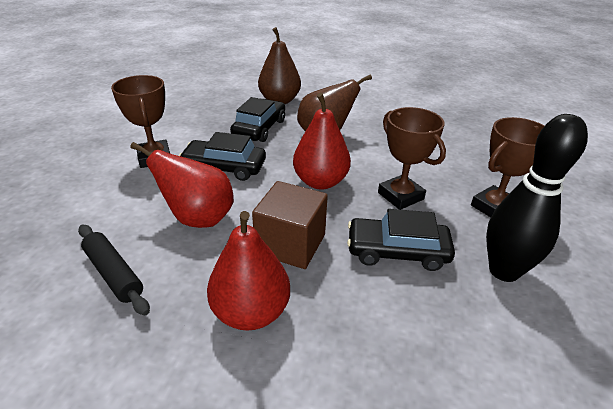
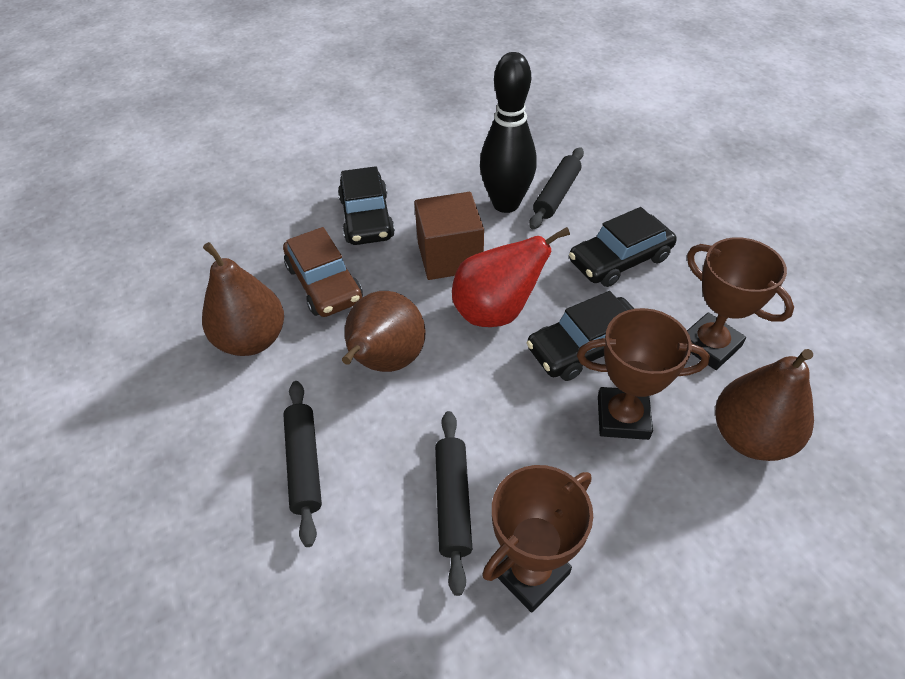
black rolling pin: [78,224,150,315] = 1 -> [283,381,322,547] [435,411,472,596] [529,147,584,229] = 3
brown car: none = 0 -> [283,227,363,317] = 1
brown pear: [258,27,301,104] [297,74,372,131] = 2 -> [202,242,284,356] [342,291,426,372] [715,349,814,461] = 3
red pear: [130,142,234,228] [207,211,290,331] [293,93,351,190] = 3 -> [452,227,570,327] = 1

